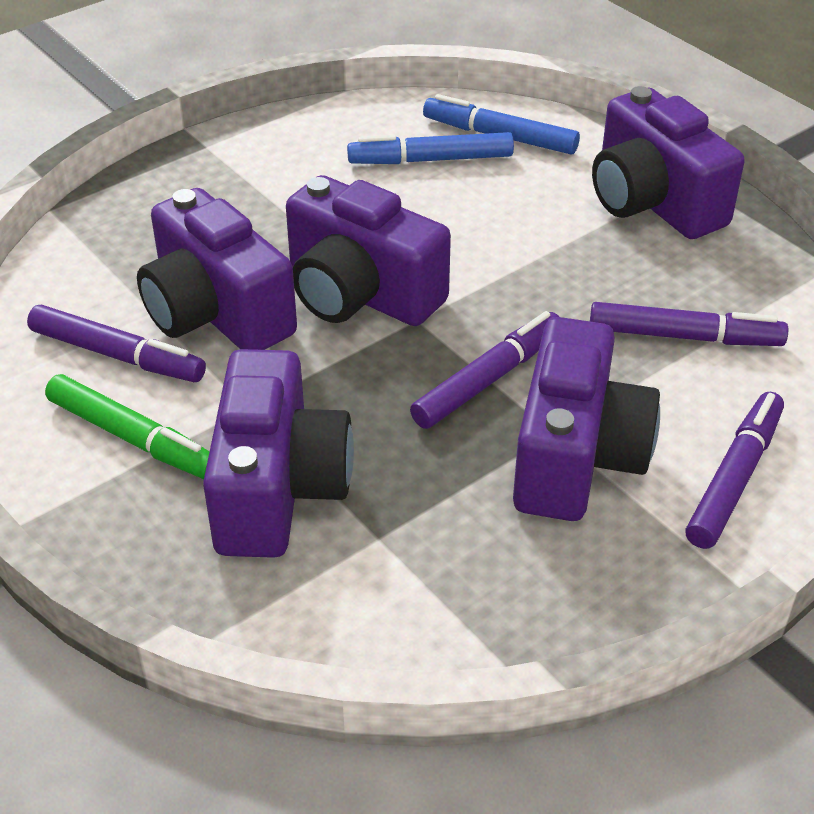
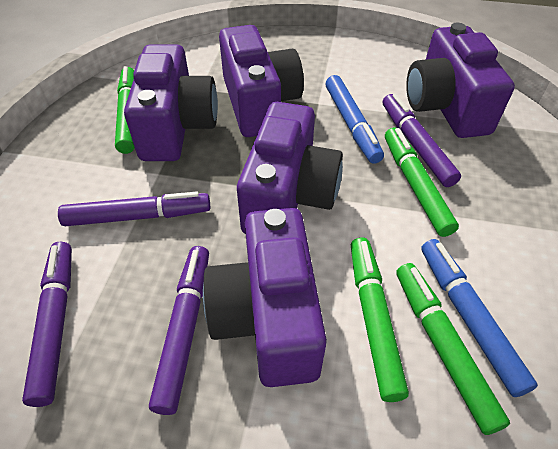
green marker: [45,374,210,479] = 1 -> [115,66,135,154] [351,237,409,402] [385,128,459,237] [396,263,510,435] = 4

